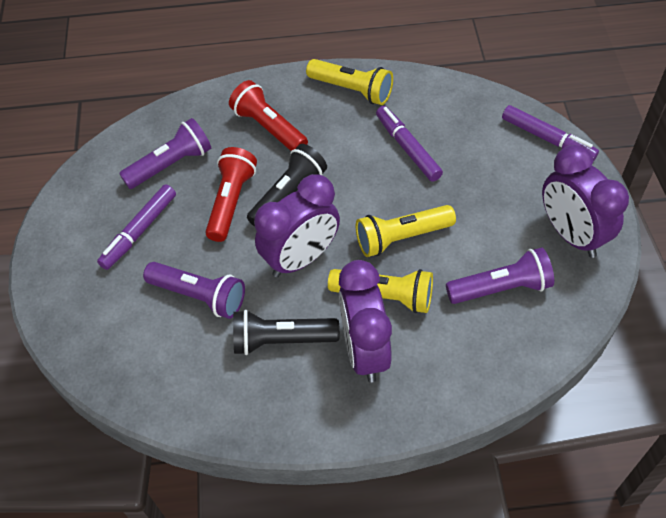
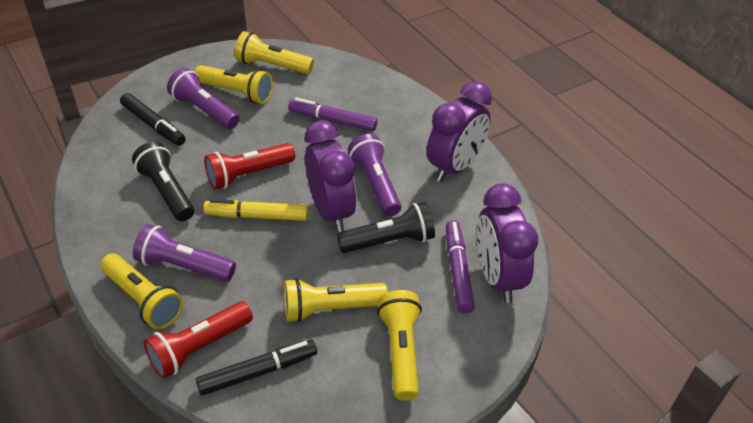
black marker: none = 0 -> [120,93,186,146] [196,340,317,396] = 2
purple marker: [97,184,176,270] [376,106,443,182] [502,105,599,161] = 3 -> [288,98,377,132] [446,220,475,313] = 2
yellow flashlight: [306,59,393,105] [328,269,433,313] [356,205,456,257] = 3 -> [101,254,184,329] [195,65,273,104] [235,31,314,74] [284,278,388,322] [377,290,422,401] = 5
yellow marker: none = 0 -> [203,199,308,221] = 1

